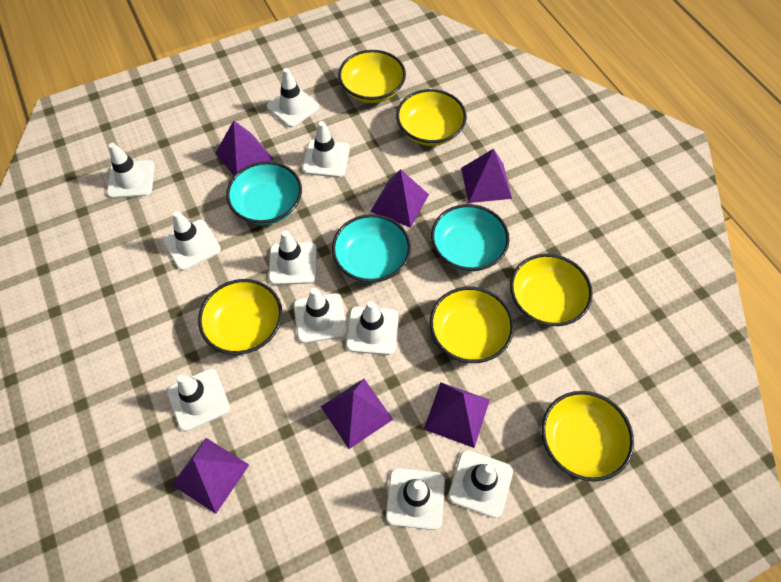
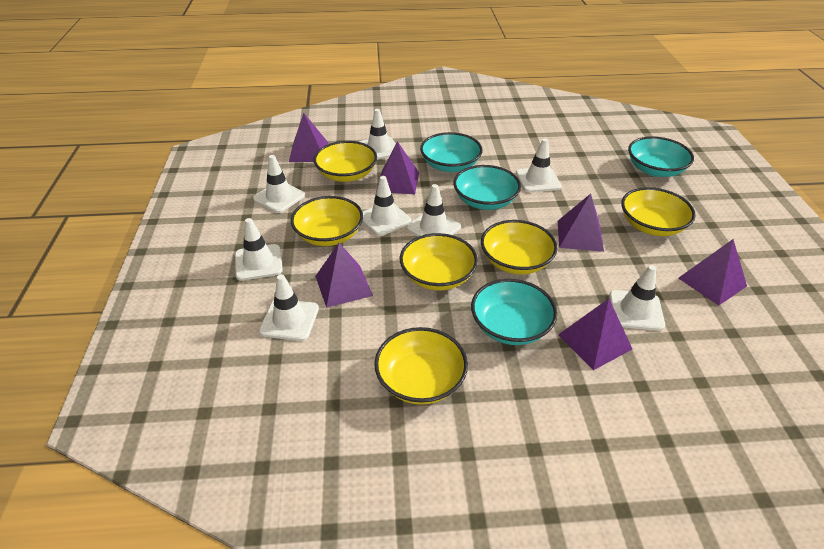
turquoise bowl: [226,161,302,225] [332,214,411,283] [431,204,510,272] = 3 -> [420,132,483,172] [453,165,521,210] [471,279,557,345] [628,136,694,177] = 4
white traffic cone: [107,143,155,198] [163,211,221,271] [167,369,230,432] [267,68,319,127] [269,230,317,285] [294,288,347,343] [302,121,350,178] [346,301,399,355] [386,468,445,530] [448,450,513,518] = 10 -> [235,218,283,281] [253,155,305,213] [259,274,319,341] [360,109,396,159] [362,176,411,236] [406,184,461,237] [516,138,561,192] [609,265,665,331] = 8

